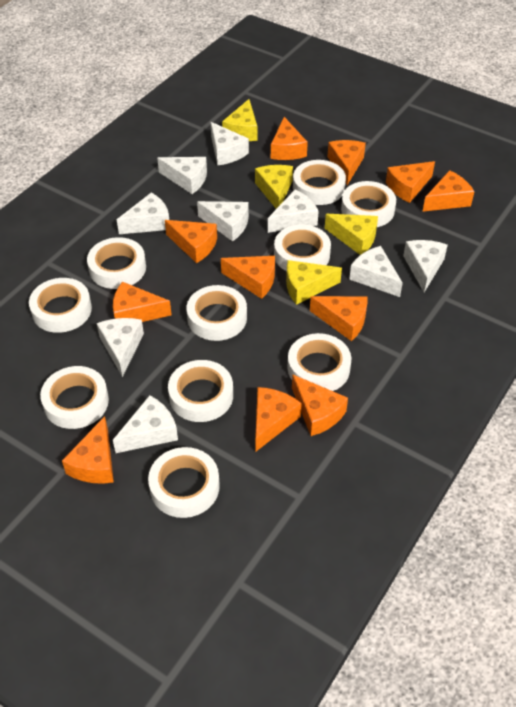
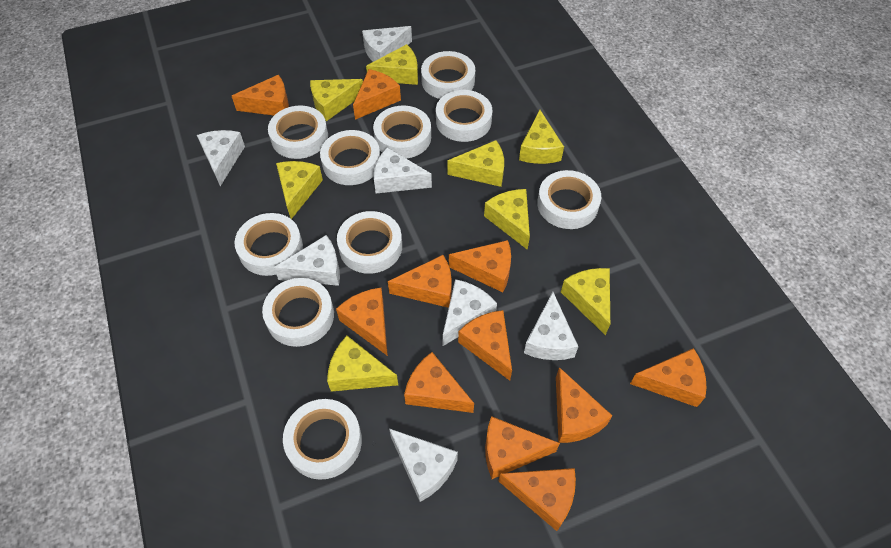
white cheese: [97,318,144,377] [113,395,178,453] [117,192,169,234] [157,157,207,194] [197,201,249,242] [211,122,249,166] [268,189,319,233] [349,246,403,297] [403,240,448,292] = 9 -> [197,130,245,186] [274,235,340,286] [362,26,412,62] [374,147,432,194] [389,428,458,502] [442,279,497,346] [524,292,578,360] = 7
yellow cheese: [222,99,257,141] [255,165,293,209] [286,260,342,305] [325,214,378,255] = 4 -> [276,161,323,219] [310,79,363,121] [327,336,398,392] [366,44,418,85] [447,140,504,187] [484,189,530,250] [519,110,564,164] [561,268,610,335] = 8

